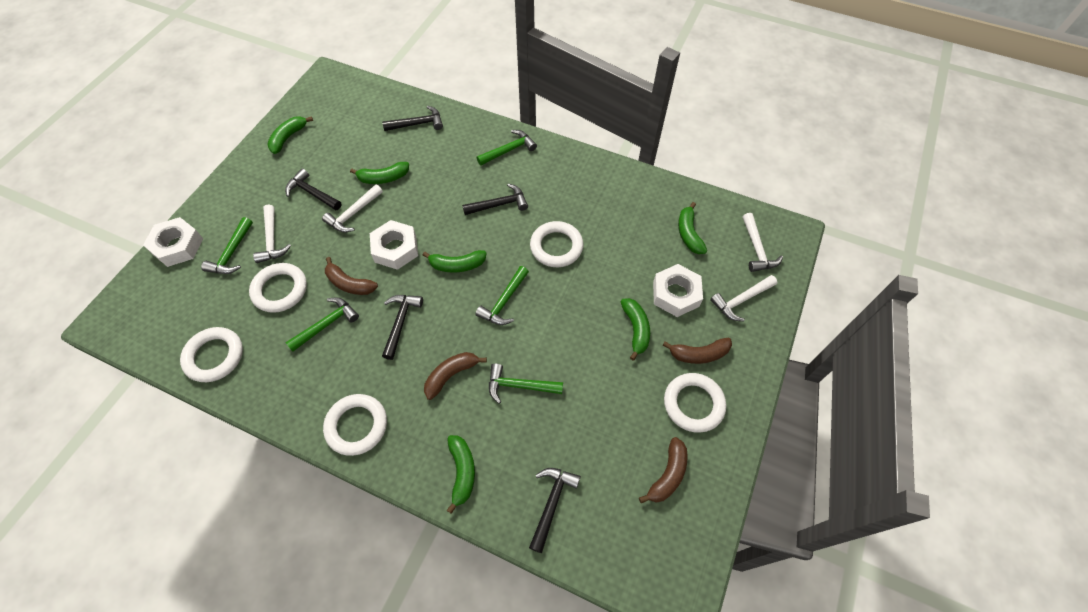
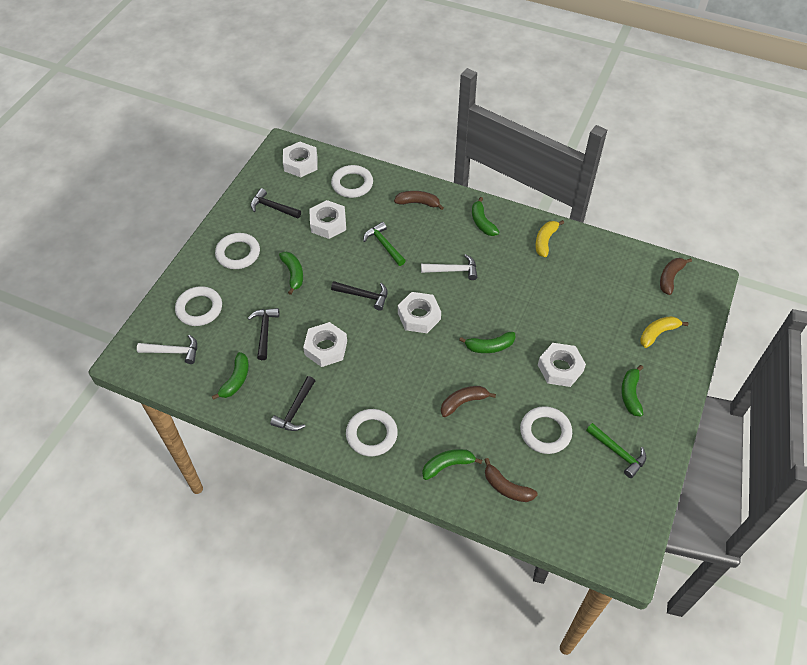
black hammer: [285,168,341,210] [382,106,443,131] [382,295,423,360] [462,184,528,215] [529,468,581,553] = 5 -> [248,308,280,360] [250,188,301,219] [270,376,315,431] [331,281,388,311] = 4
green hammer: [201,217,253,274] [285,298,359,352] [475,266,529,325] [477,130,537,166] [489,364,563,404] = 5 -> [363,222,406,266] [586,423,646,478] = 2
white hammer: [253,204,291,263] [322,184,383,233] [710,275,777,321] [743,213,783,272] = 4 -> [137,335,197,364] [421,254,477,280] = 2
white nut: [143,217,203,267] [370,220,418,270] [653,264,703,317] = 3 -> [283,142,317,177] [303,322,347,367] [309,200,346,239] [398,292,441,333] [538,343,586,387] = 5
yellow banana: none = 0 -> [535,220,564,257] [640,316,688,348] = 2

